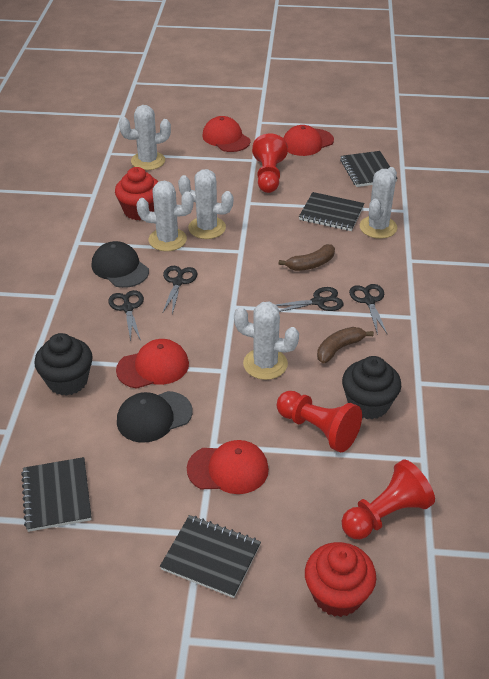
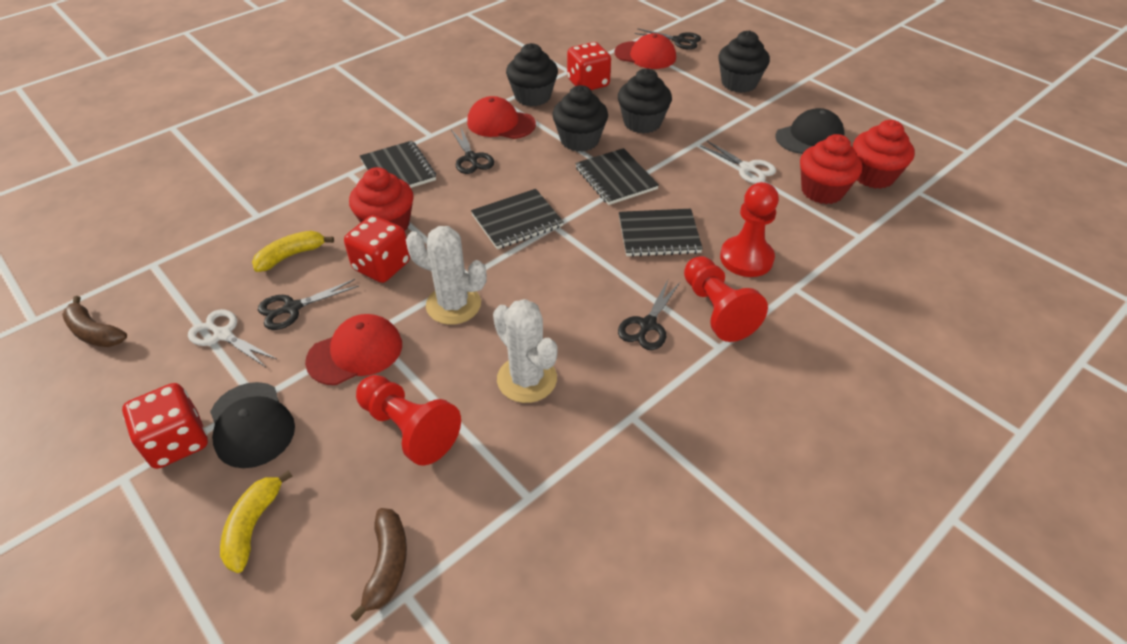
black cupcake: [34,333,93,396] [342,356,401,419] = 2 -> [506,43,558,106] [552,85,608,152] [618,68,672,134] [718,30,770,93] = 4
red cap: [116,339,189,389] [187,440,269,494] [202,116,250,152] [283,125,334,156] = 4 -> [305,314,402,385] [467,96,536,139] [614,33,676,69] = 3
red cupcake: [115,167,158,220] [305,542,376,617] = 2 -> [349,167,414,231] [800,134,862,204] [853,120,915,189] = 3
red dice: none = 0 -> [122,383,208,469] [344,215,410,283] [567,42,611,90] = 3
white cactus: [119,105,171,170] [136,181,194,251] [178,169,233,239] [234,302,299,380] [360,167,397,239] = 5 -> [406,226,487,324] [493,299,557,403] = 2
white scissors: none = 0 -> [188,309,277,367] [700,141,776,184] = 2
yellow banana: none = 0 -> [220,470,292,573] [252,231,334,272] = 2

